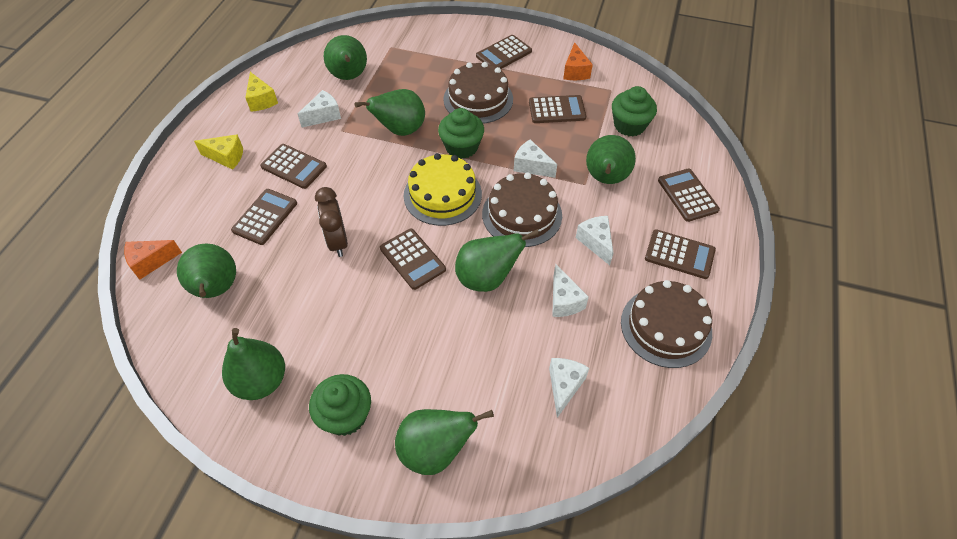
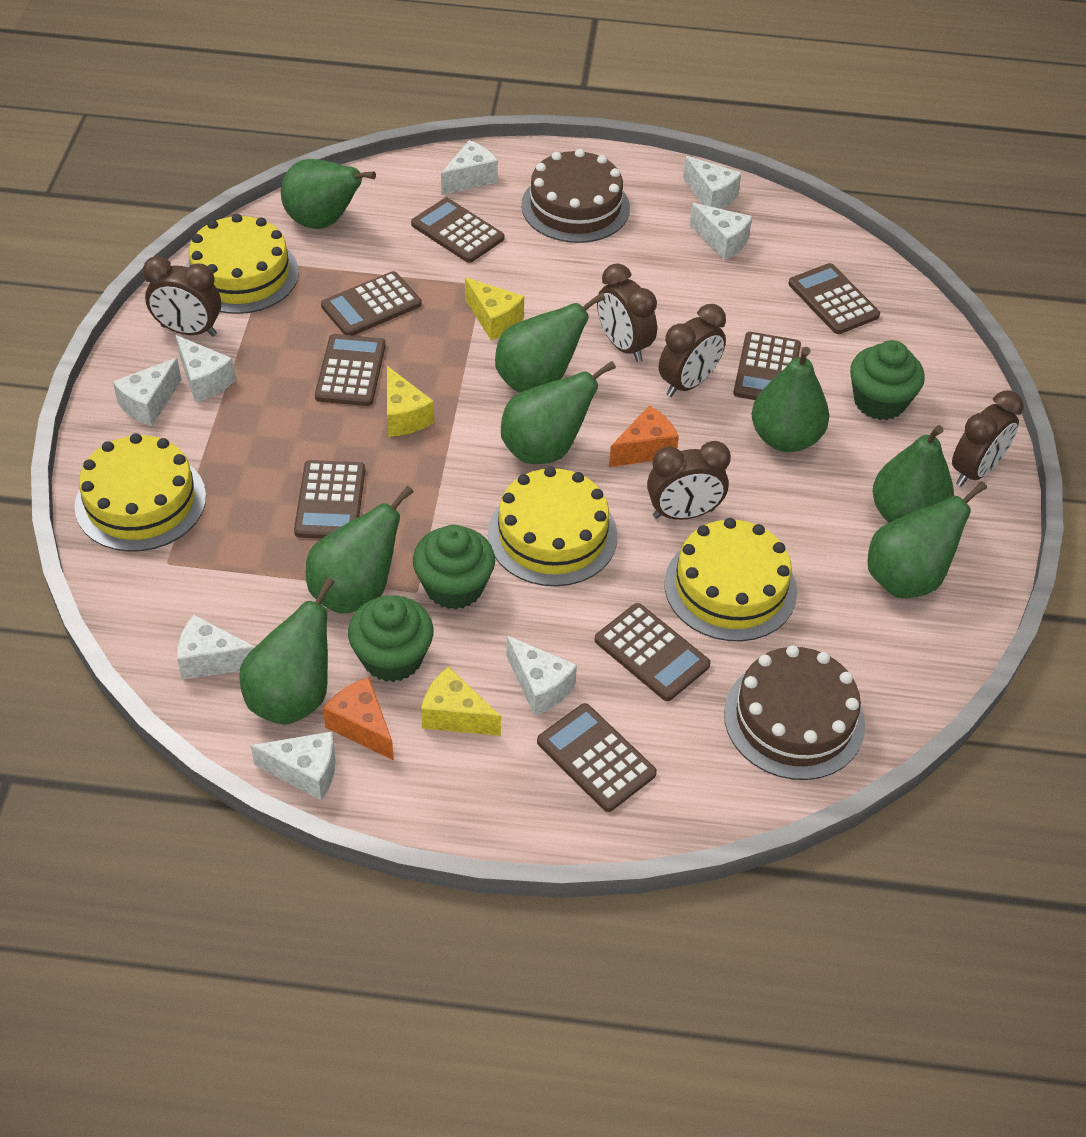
brown cake: [443,62,513,124] [482,173,562,247] [621,280,712,368] = 3 -> [521,149,630,243] [724,645,865,780] = 2
brown calculator: [231,189,297,245] [260,144,327,189] [380,229,446,290] [476,35,532,69] [529,95,586,123] [645,229,716,279] [658,169,720,222] = 7 -> [294,460,365,539] [315,334,386,406] [321,271,422,335] [411,198,504,263] [537,703,657,812] [595,603,711,701] [733,332,801,400] [788,263,880,334] = 8
brown clock: [315,187,348,257] = 1 -> [143,256,221,336] [597,263,657,362] [647,441,731,520] [659,304,726,397] [952,390,1024,487] = 5
green pear: [177,244,236,298] [222,328,285,400] [324,35,367,80] [355,89,425,136] [395,409,494,475] [455,229,540,292] [586,135,636,184] = 7 -> [239,577,335,725] [281,159,376,229] [306,486,414,614] [495,292,605,393] [501,361,616,464] [752,347,829,452] [868,481,987,598] [873,425,954,522] = 8
white cheese: [298,90,341,127] [514,139,557,178] [549,358,589,418] [552,264,589,317] [576,216,613,265] = 5 -> [113,358,182,426] [176,335,236,402] [177,615,255,680] [250,731,335,801] [441,140,498,195] [506,636,577,716] [683,156,742,209] [689,203,752,260] = 8
yellow cake: [404,153,482,226] = 1 -> [75,433,206,552] [185,214,299,314] [488,467,618,586] [664,518,797,641] = 4
yellow cheese: [194,134,243,170] [245,72,278,112] = 2 -> [387,366,434,437] [421,667,501,736] [465,278,524,340] = 3

